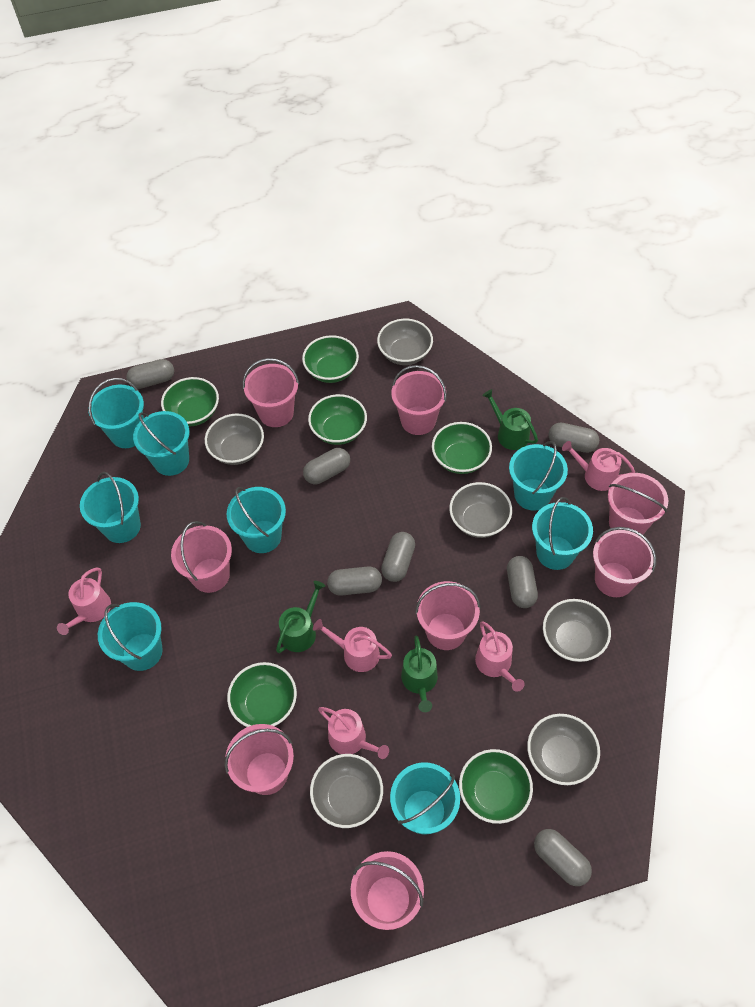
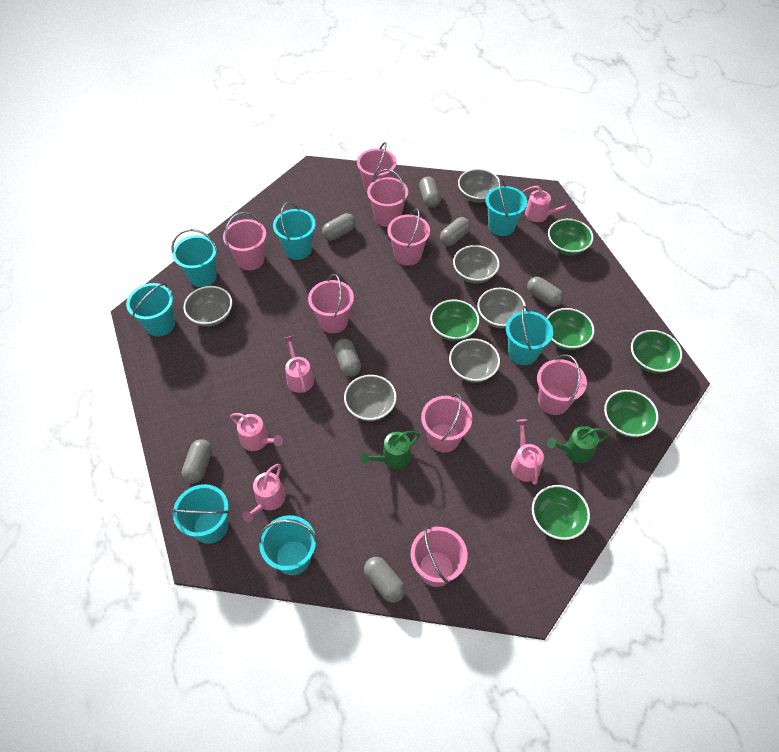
green watering can: [276,581,325,653] [401,635,438,712] [482,389,538,450] = 3 -> [361,431,420,469] [547,426,609,463] = 2
turquoise bucket: [80,472,141,543] [88,378,144,448] [98,602,163,671] [133,411,190,476] [227,487,286,553] [390,762,460,835] [509,441,568,511] [532,497,593,570] = 8 -> [126,283,175,336] [171,229,218,287] [171,484,230,544] [259,515,317,575] [273,202,316,260] [486,179,527,236] [506,306,553,365] = 7

